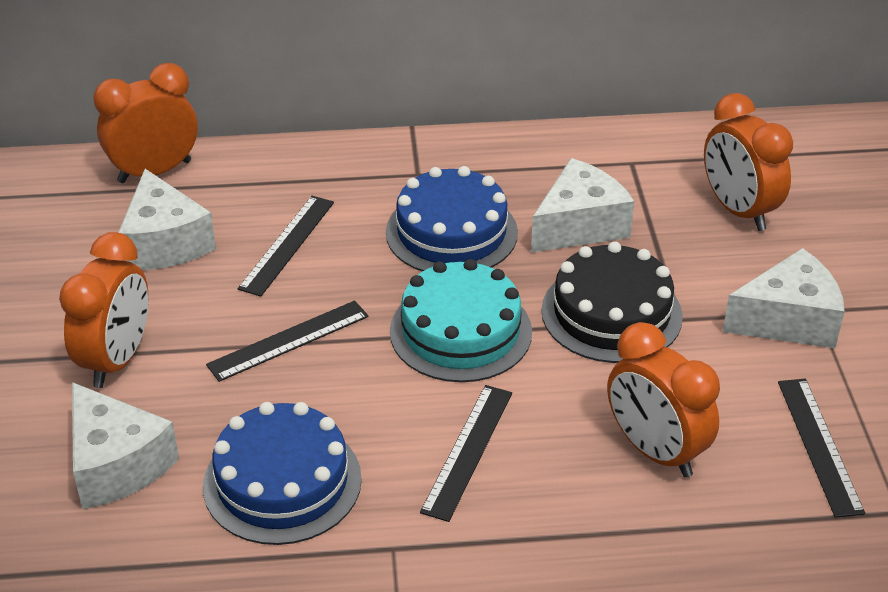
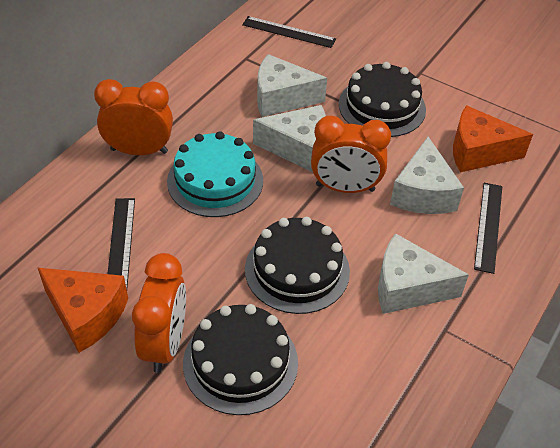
black cake: [541,241,683,363] = 1 -> [183,304,298,415] [245,217,350,314] [339,62,426,137] = 3
black ruler: [206,300,369,382] [238,196,334,297] [420,385,512,522] [778,379,865,518] = 4 -> [108,198,135,289] [242,16,336,48] [474,183,502,274] = 3
blue cake: [203,402,362,545] [386,166,518,272] = 2 -> none = 0
orange cheese: none = 0 -> [38,268,128,353] [453,105,533,173] = 2
orange clock: [59,232,148,388] [93,63,198,183] [607,322,720,478] [704,93,793,231] = 4 -> [94,79,173,155] [132,253,186,373] [311,115,391,193] = 3

